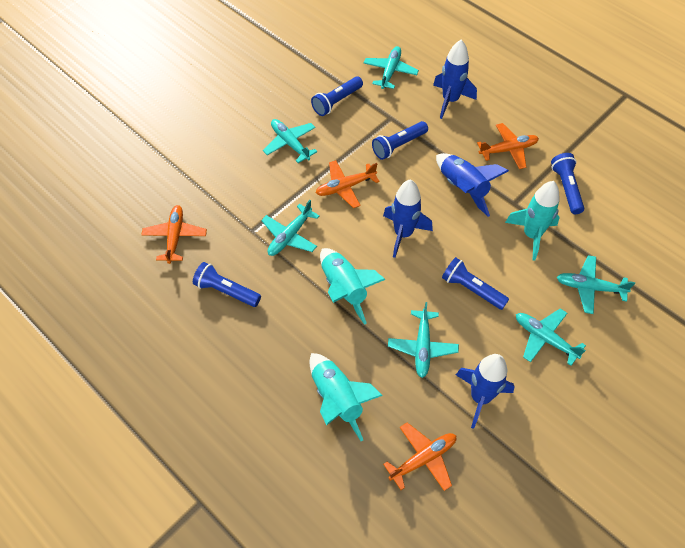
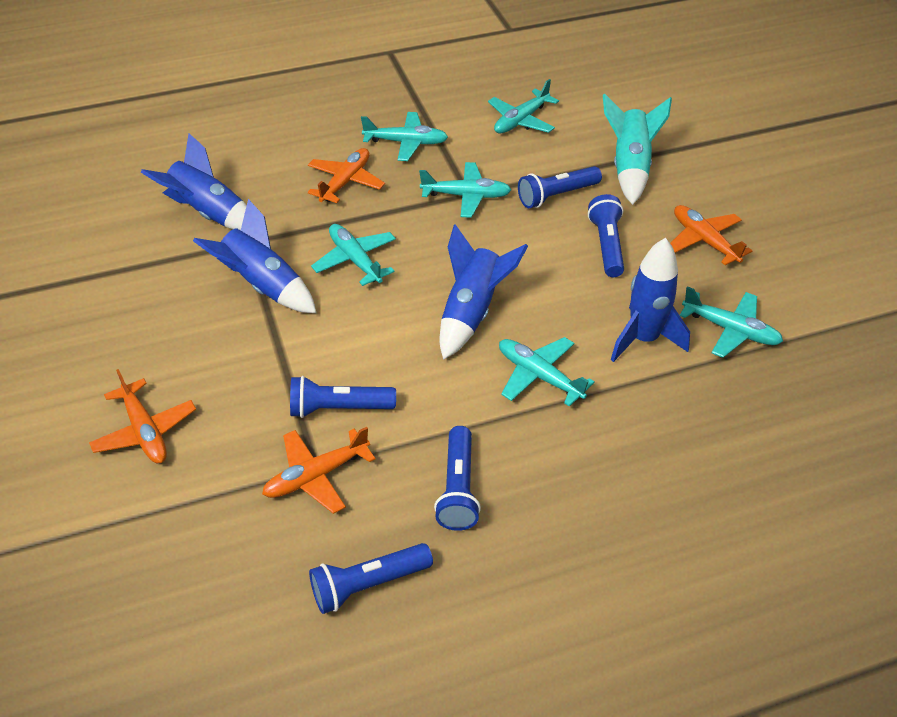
turquoise rocket: [309,353,383,441] [320,248,386,325] [505,181,560,261] = 3 -> [603,93,672,205] = 1

